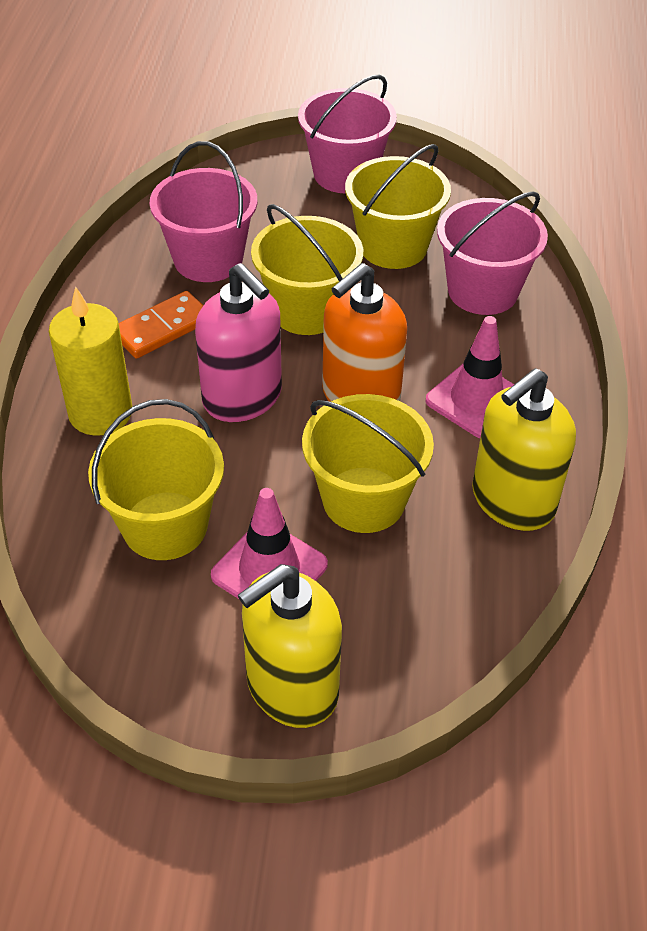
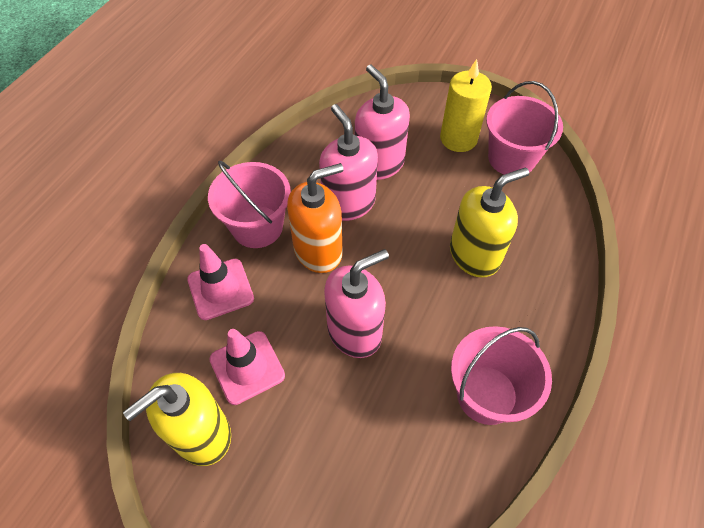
orange domino: [119,291,204,359] = 1 -> none = 0
pink soap dispenser: [195,263,282,422] = 1 -> [319,104,378,221] [324,249,389,358] [355,64,410,180] = 3
yellow bucket: [88,399,224,560] [251,204,363,335] [302,394,434,533] [345,144,451,269] = 4 -> none = 0

